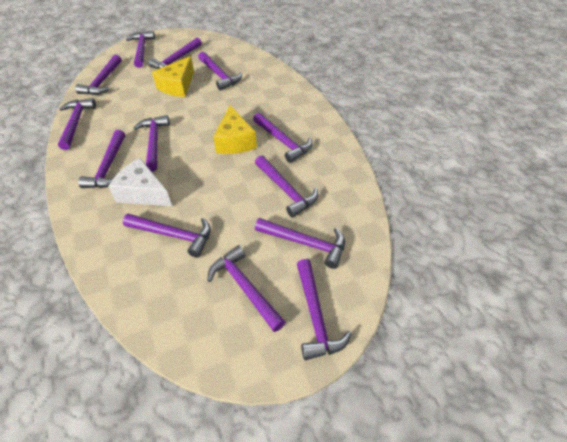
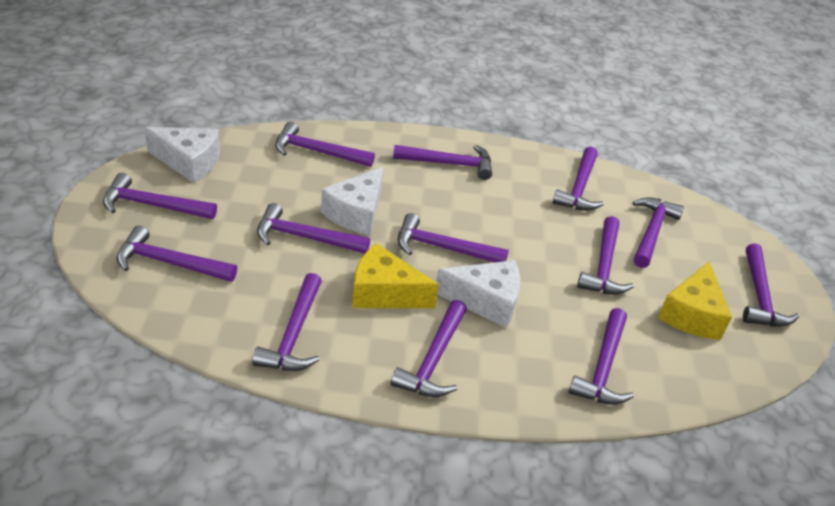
white cheese: [108,158,172,206] = 1 -> [144,127,220,183] [321,167,384,235] [436,260,520,328] = 3

